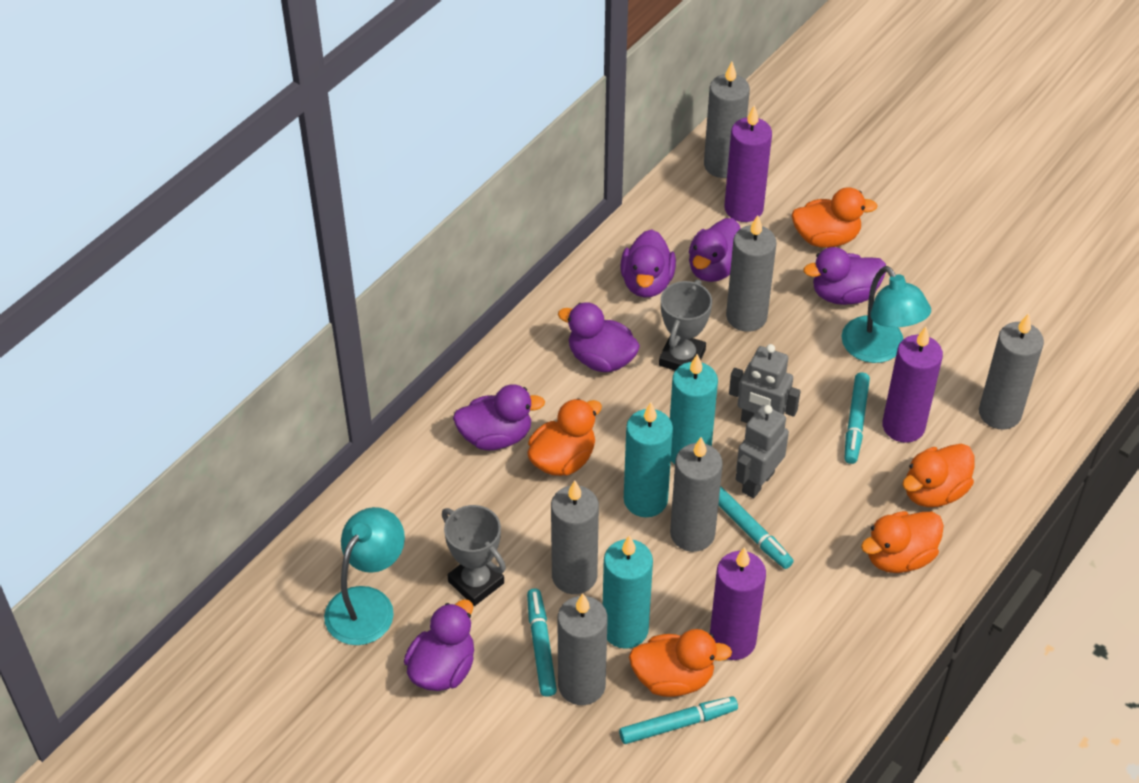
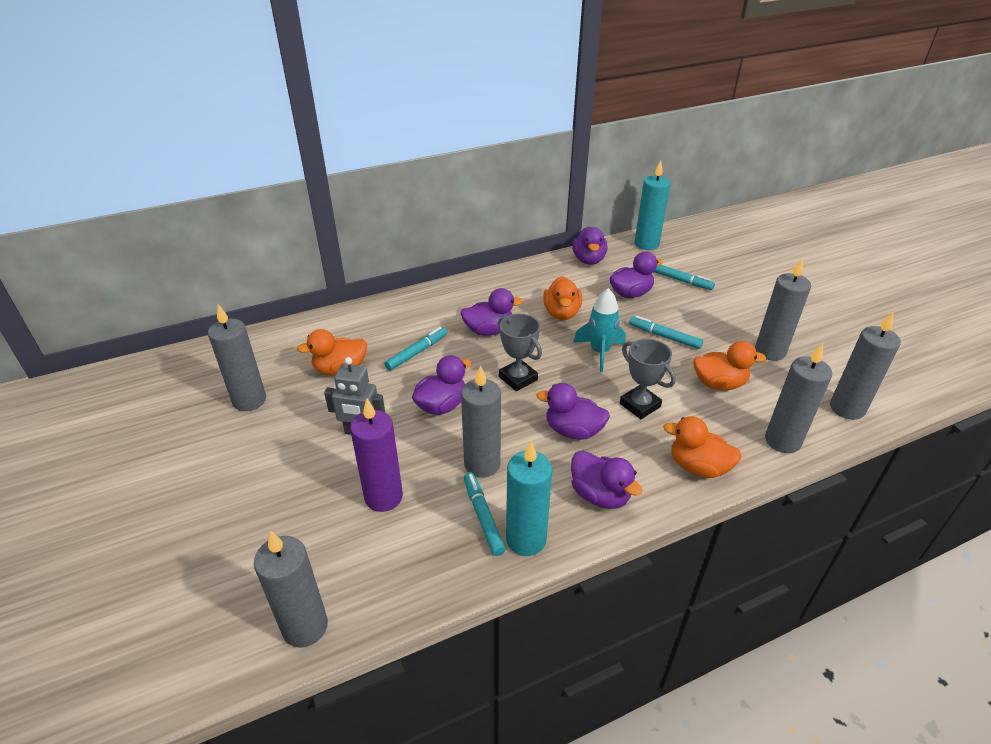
grey robot: [729,344,800,423] [736,405,789,498] = 2 -> [324,357,385,435] = 1
orange duck: [527,398,602,476] [629,629,732,697] [792,187,878,248] [861,511,944,573] [902,444,974,507] = 5 -> [297,329,367,376] [543,276,582,320] [663,416,742,478] [693,341,766,390] = 4
purple candle: [710,547,766,660] [724,105,772,222] [882,327,943,443] = 3 -> [350,399,403,512] = 1
turquoise candle: [603,535,653,649] [624,402,673,517] [670,354,718,464] = 3 -> [506,441,552,556] [635,160,671,250] = 2
turquoise lamp: [324,507,405,645] [841,266,931,363] = 2 -> none = 0
turquoise rocket: none = 0 -> [573,288,626,372] = 1

